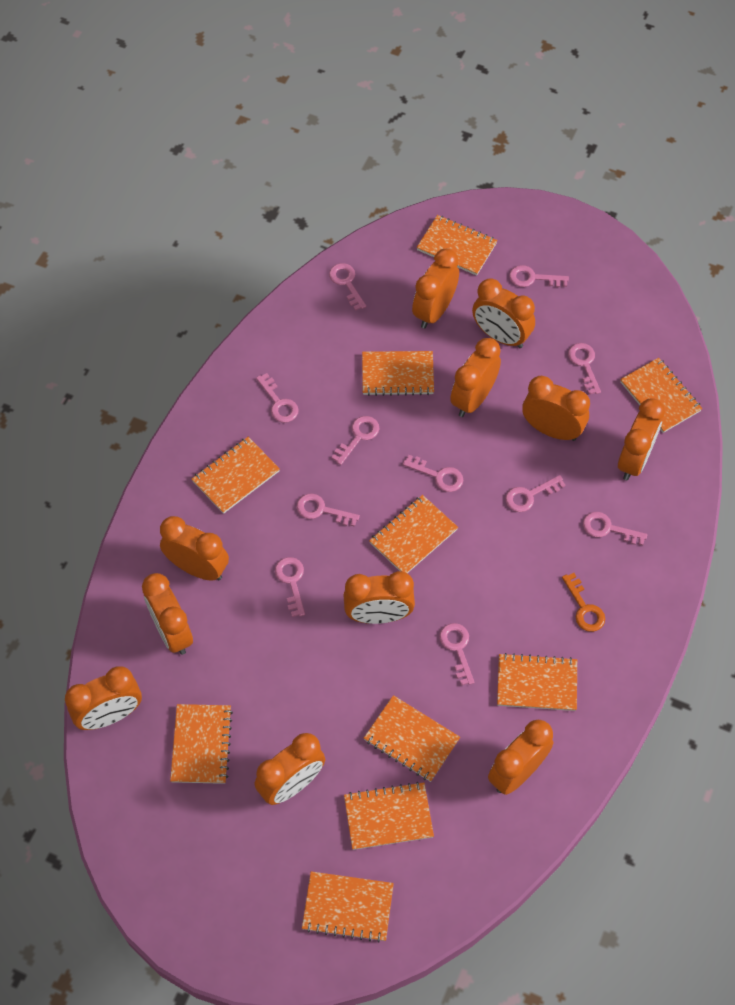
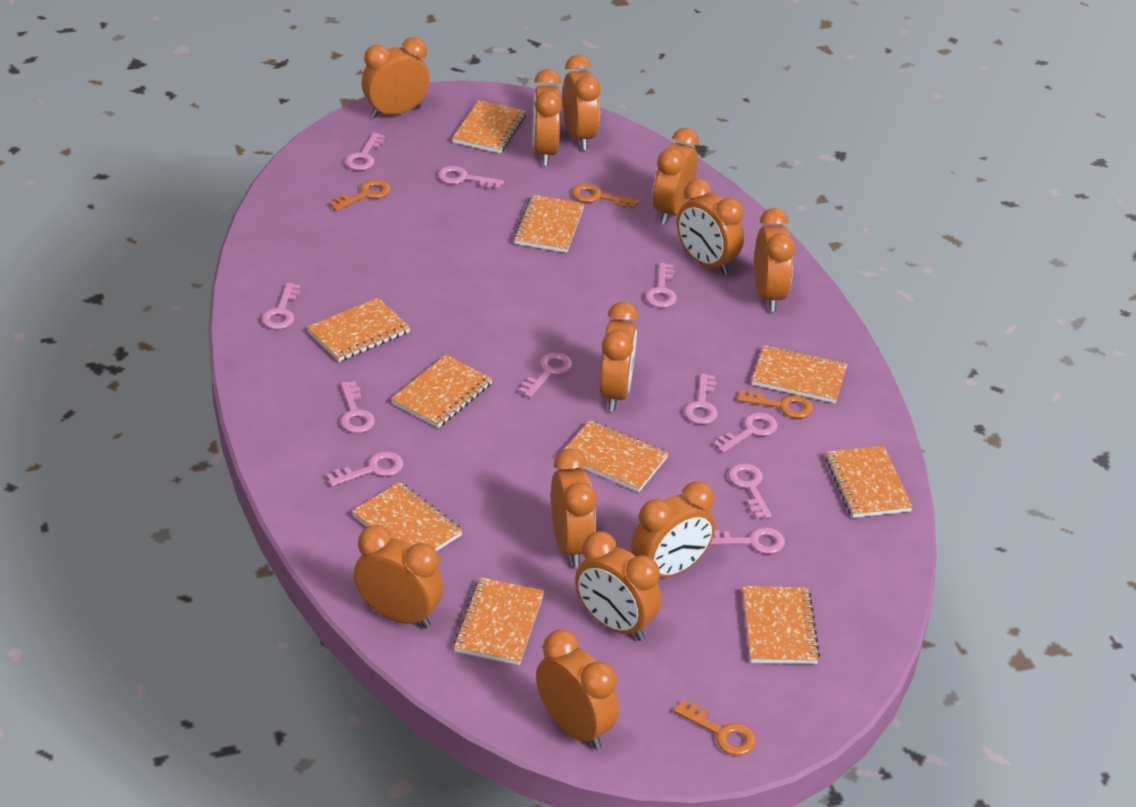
orange clock: [65,666,142,730] [142,573,193,655] [160,516,229,581] [255,733,325,805] [343,571,415,624] [412,249,459,329] [450,338,501,417] [472,278,535,348] [488,720,553,795] [522,376,590,441] [618,398,665,480] = 11 -> [354,525,443,628] [362,37,430,118] [533,69,562,165] [536,630,619,750] [551,449,597,567] [562,55,601,150] [575,531,661,641] [599,302,639,411] [631,481,715,578] [653,128,699,225] [677,179,744,275] [754,208,795,312] = 12
orange key: [562,573,605,632] = 1 -> [329,180,390,211] [572,184,639,209] [674,700,756,755] [737,390,813,418] = 4

